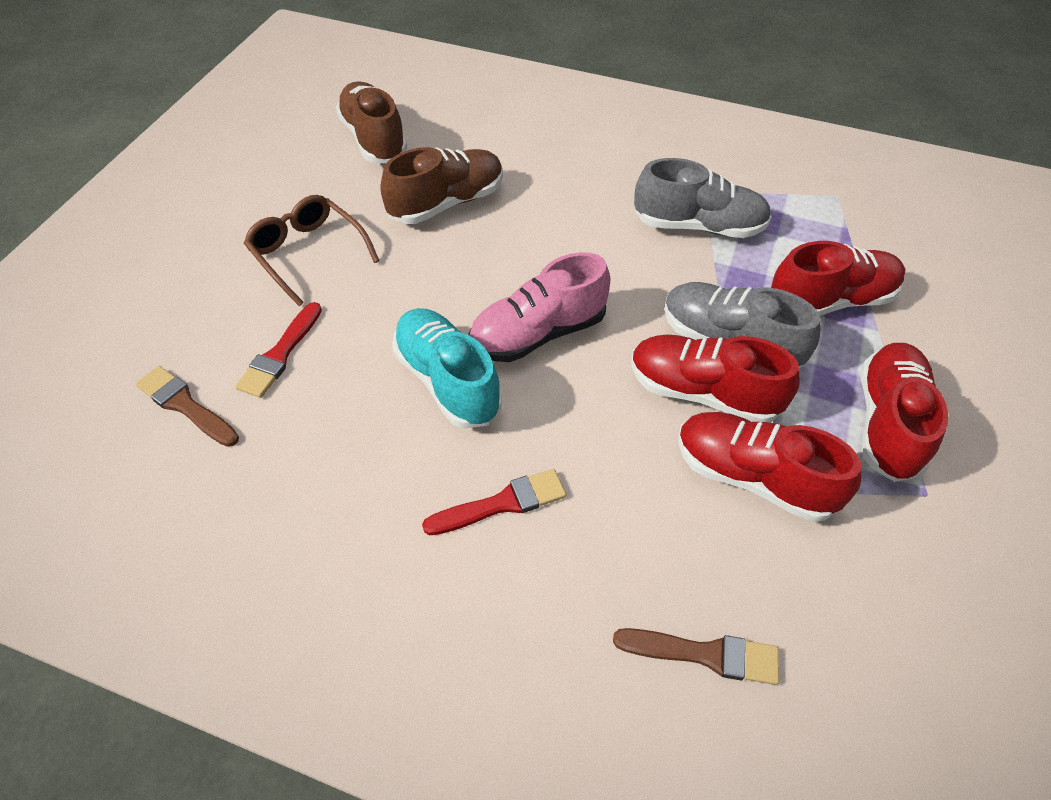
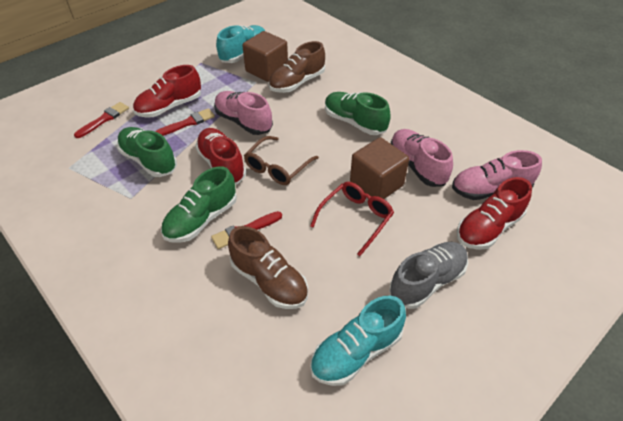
brown brush: [136,366,239,447] [613,628,779,685] = 2 -> none = 0
brown cube: none = 0 -> [242,31,288,82] [350,137,409,199] = 2
green shoe: none = 0 -> [117,127,177,177] [161,166,237,243] [325,92,391,135] = 3
grey shoe: [634,158,771,238] [664,282,821,368] = 2 -> [389,242,468,309] = 1
pink shoe: [469,252,610,362] = 1 -> [214,91,273,135] [391,129,453,187] [452,150,542,200] = 3
red brush: [235,302,322,398] [422,469,566,535] = 2 -> [74,102,129,138] [155,108,215,136] [211,211,282,249] = 3
red glasses: none = 0 -> [310,182,394,256] = 1
red shoe: [631,334,800,423] [678,412,861,522] [770,241,905,316] [860,343,948,482] = 4 -> [133,65,201,118] [195,128,246,185] [457,177,532,250] = 3
turquoise shoe: [392,308,502,428] = 1 -> [216,25,265,63] [310,296,406,386] = 2

